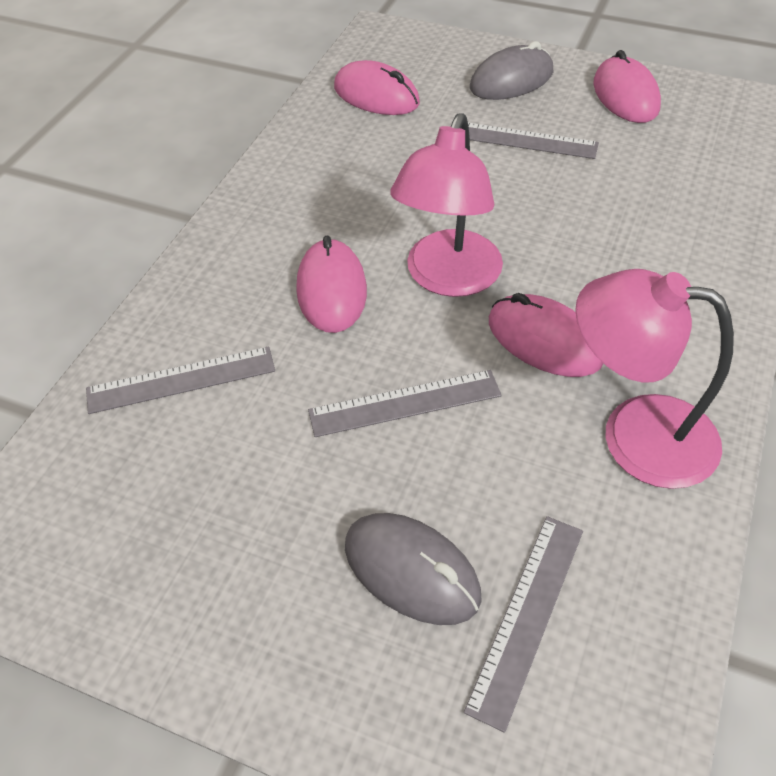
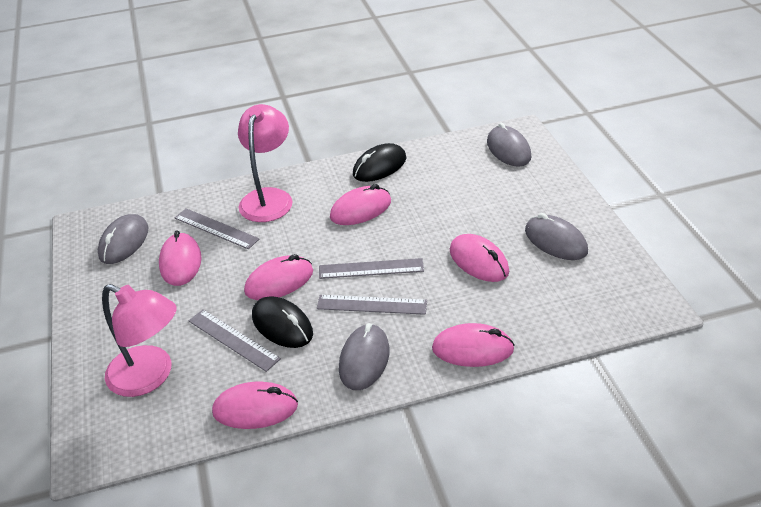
black mouse: none = 0 -> [252,296,313,348] [353,143,407,182] = 2
grey mouse: [345,513,482,625] [470,41,554,100] = 2 -> [98,214,148,264] [339,323,389,390] [487,123,531,167] [525,213,588,260] = 4
pink mouse: [296,236,367,333] [334,60,420,115] [489,293,603,377] [594,50,661,123] = 4 -> [159,230,201,286] [212,382,298,429] [244,254,313,300] [330,184,391,225] [432,323,515,367] [450,234,509,282] = 6

